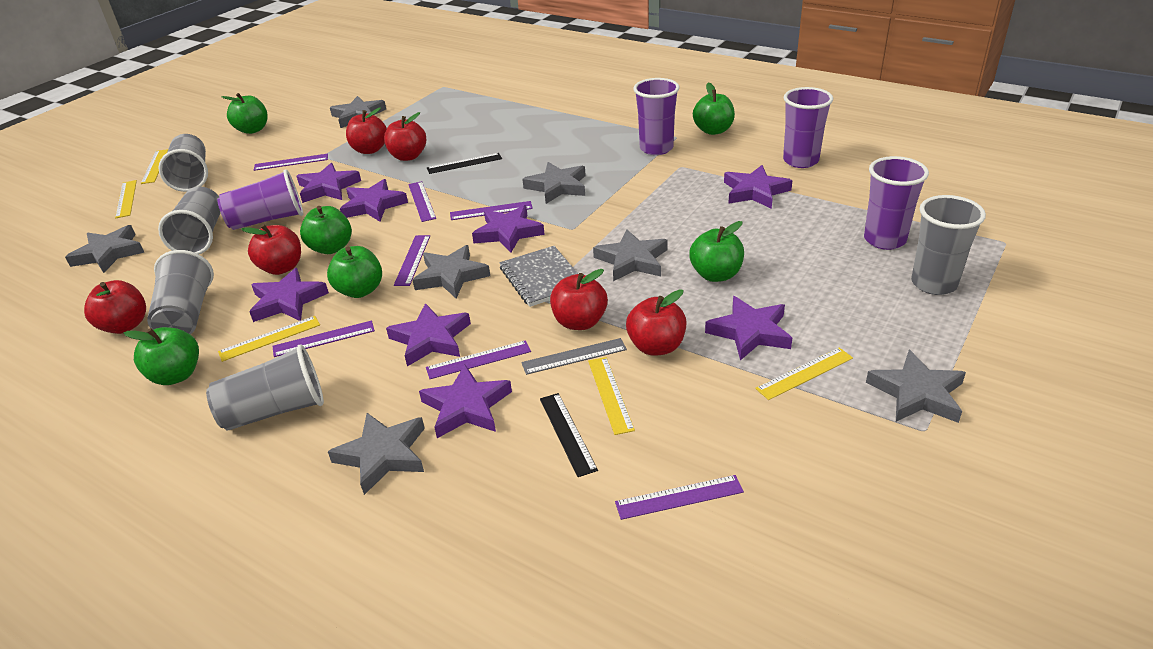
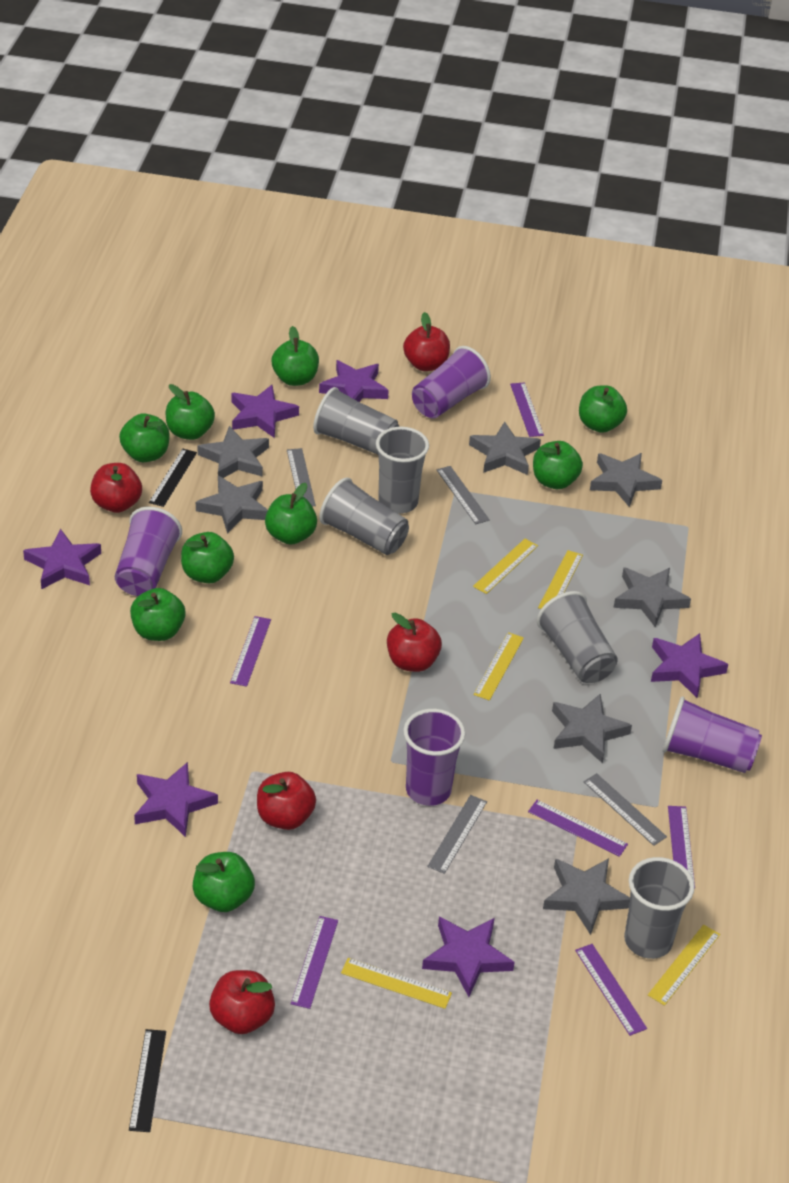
green apple: [124,327,199,385] [221,93,268,134] [300,206,352,254] [327,246,382,298] [689,221,744,282] [693,82,735,135] = 6 -> [119,414,170,462] [130,588,185,641] [166,384,215,440] [181,532,234,583] [193,852,255,912] [265,483,317,545] [271,326,319,386] [533,441,583,489] [579,385,627,433] = 9
grey notebook: [499,246,578,307] = 1 -> none = 0
grey ruler: [521,338,627,375] = 1 -> [287,448,316,506] [427,795,487,874] [437,466,490,524] [584,773,667,846] = 4
purple ruler: [254,154,328,171] [273,320,375,357] [394,235,430,286] [408,181,436,222] [426,340,531,379] [450,201,533,220] [615,475,744,520] = 7 -> [230,616,271,687] [291,916,338,1009] [510,382,544,437] [528,800,628,857] [575,944,647,1036] [668,806,695,889] = 6
purple star: [249,268,329,322] [297,163,361,203] [340,179,408,221] [386,303,471,367] [419,365,512,438] [472,205,545,253] [705,296,792,361] [724,165,793,209] = 8 -> [23,529,101,590] [134,762,218,837] [231,385,299,438] [319,360,389,402] [422,917,515,997] [651,633,728,698] = 6
red apple: [84,280,146,334] [241,224,301,275] [346,108,387,154] [384,112,426,161] [550,269,608,330] [626,289,686,356] = 6 -> [90,463,142,513] [209,970,275,1034] [257,772,316,830] [387,613,442,672] [403,312,450,371] = 5

